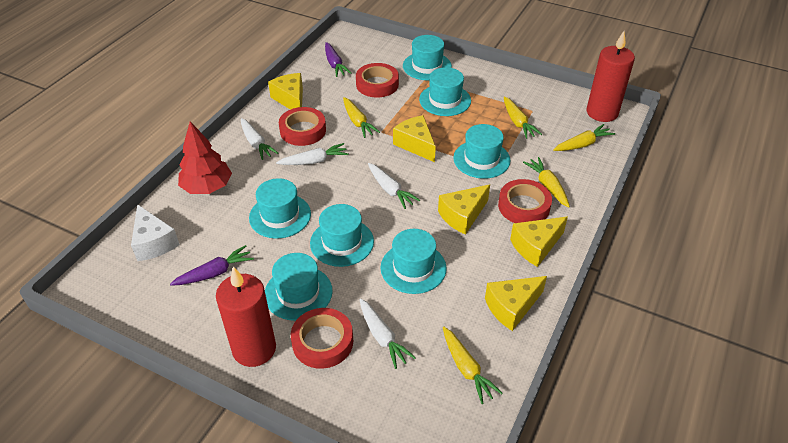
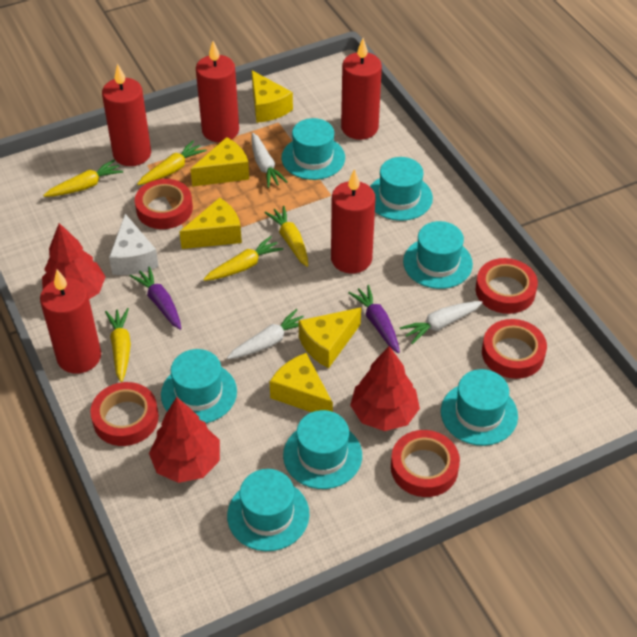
red candle: [216,266,276,367] [586,31,635,122] = 2 -> [40,270,101,374] [102,63,151,166] [196,41,239,142] [331,169,375,274] [341,38,382,140] = 5
red tape: [279,107,326,146] [291,308,353,369] [356,63,399,98] [498,179,552,223] = 4 -> [90,382,159,446] [135,179,193,229] [391,430,460,497] [476,258,538,314] [482,319,547,379] = 5
red tree: [178,122,232,194] = 1 -> [42,223,106,299] [149,397,220,483] [350,346,420,431] = 3
white carrot: [241,118,278,160] [276,143,349,165] [360,299,416,369] [368,163,420,209] = 4 -> [227,309,304,359] [251,133,288,188] [400,301,483,344] = 3

